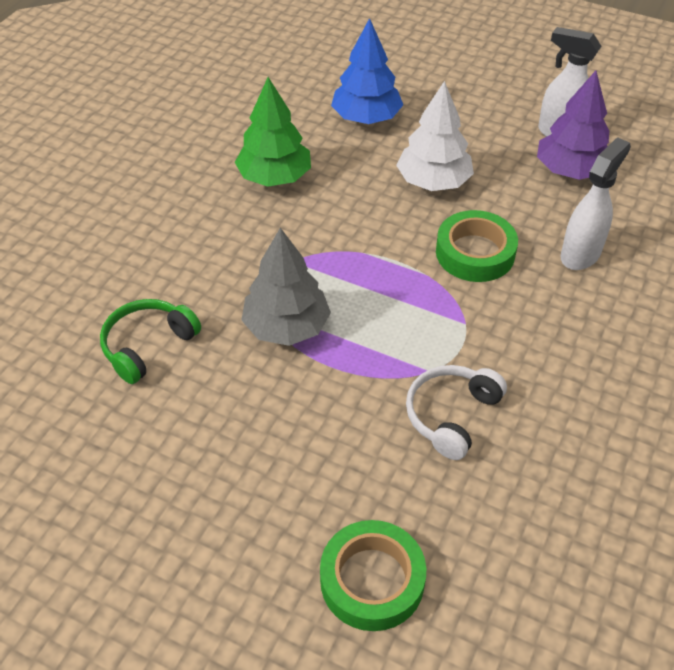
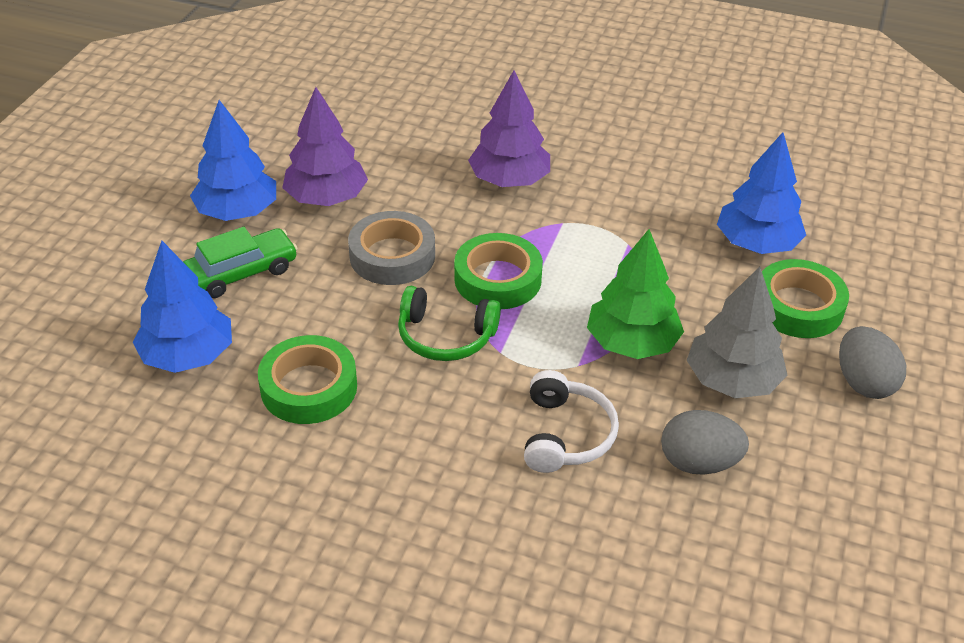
blue tree: [331,18,403,124] = 1 -> [133,241,232,373] [190,100,276,221] [717,132,806,254] = 3
green car: none = 0 -> [183,227,298,298] = 1
green tape: [320,520,426,631] [436,210,518,282] = 2 -> [258,335,357,424] [454,233,543,309] [762,259,849,338] = 3
grey egg: none = 0 -> [661,410,749,475] [839,326,906,399] = 2
grey tape: none = 0 -> [348,211,435,285] = 1
purple tree: [537,71,609,180] = 1 -> [282,87,368,206] [468,70,550,187] = 2
white spray bottle: [538,27,602,137] [561,137,631,270] = 2 -> none = 0
white tree: [396,81,474,191] = 1 -> none = 0

